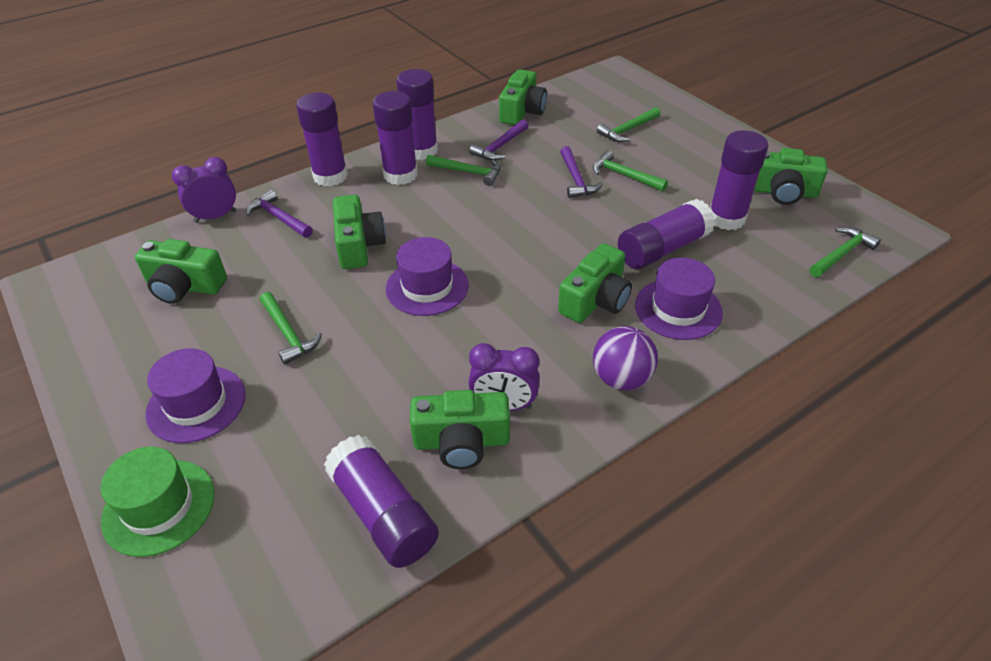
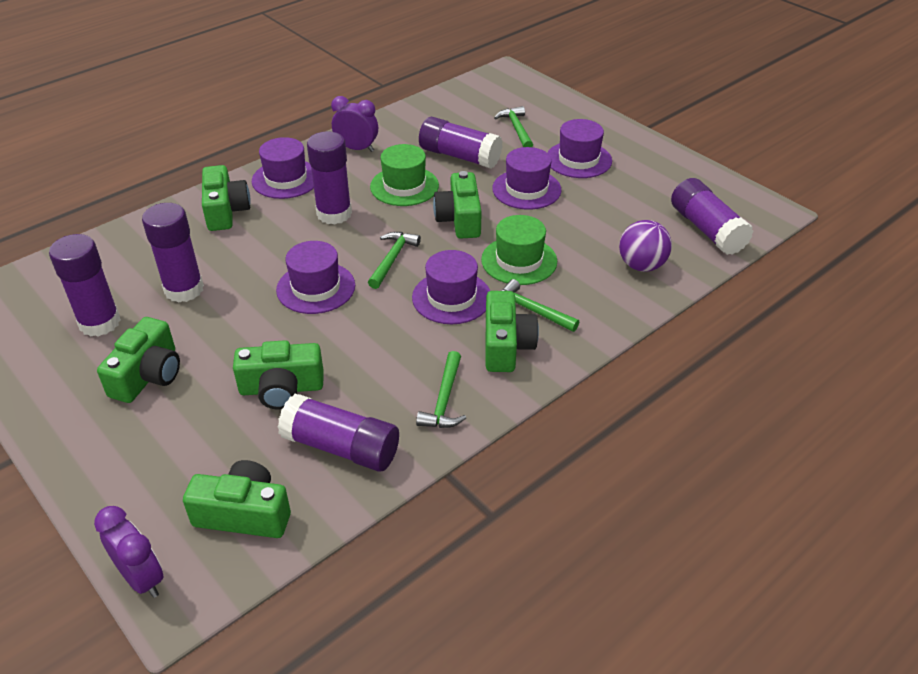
green hammer: [260,292,322,365] [426,155,501,186] [593,150,668,191] [597,107,660,142] [810,227,881,277] = 5 -> [368,232,421,289] [416,351,466,428] [494,106,533,147] [501,279,579,332] = 4
green hat: [101,447,215,557] = 1 -> [370,144,439,206] [481,215,557,285] = 2
purple hammer: [246,190,313,238] [469,120,529,161] [560,146,603,198] = 3 -> none = 0
purple hat: [146,348,245,443] [386,237,469,316] [635,258,723,340] = 3 -> [252,137,314,199] [276,241,355,314] [412,250,490,324] [492,147,561,210] [547,119,612,178] = 5

